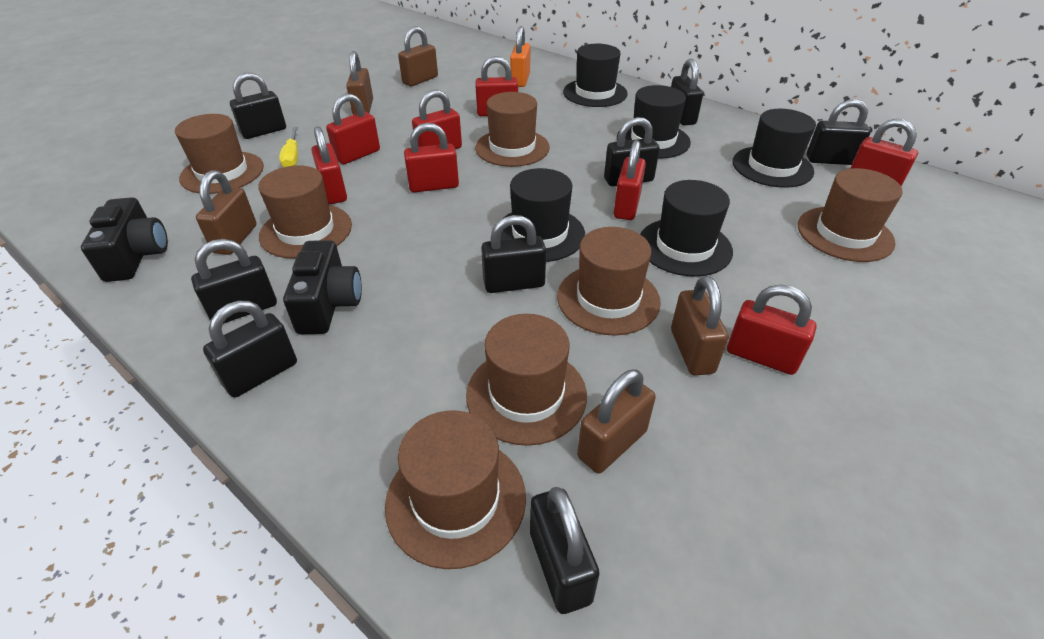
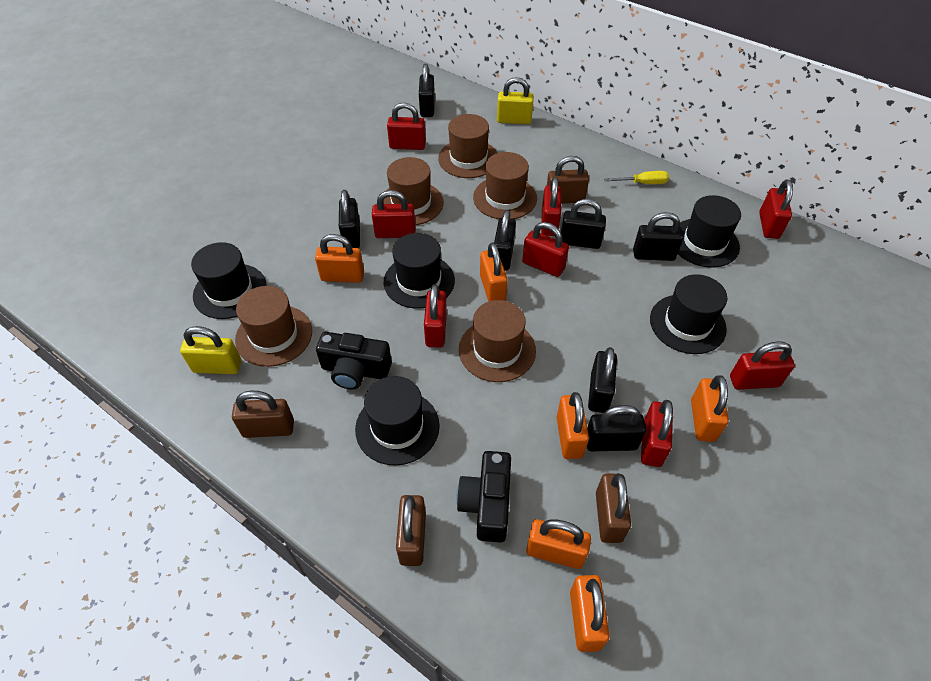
black padlock: [191,239,277,324] [203,301,297,397] [230,73,286,139] [481,215,546,293] [530,487,600,614] [604,117,660,186] [671,59,703,126] [807,99,871,165] = 8 -> [339,190,360,248] [419,64,435,117] [494,210,516,270] [561,199,606,249] [587,405,646,451] [588,347,617,413] [633,212,684,261] = 7
brown hat: [175,114,264,194] [258,165,352,259] [385,410,526,569] [466,314,587,446] [475,92,550,167] [557,227,661,336] [798,168,903,262] = 7 -> [235,286,312,367] [383,157,444,225] [438,114,497,178] [459,300,536,382] [473,152,537,219] = 5
brown padlock: [196,170,257,255] [346,51,373,115] [398,26,438,86] [577,369,656,474] [671,276,728,376] = 5 -> [232,391,294,438] [396,495,426,566] [547,156,589,204] [596,473,631,543] = 4
orange padlock: [510,26,531,87] = 1 -> [315,234,364,283] [480,242,508,302] [526,519,591,569] [557,392,589,459] [570,575,609,652] [691,375,728,442] = 6
yellow padlock: none = 0 -> [180,326,241,374] [497,77,534,124] = 2

